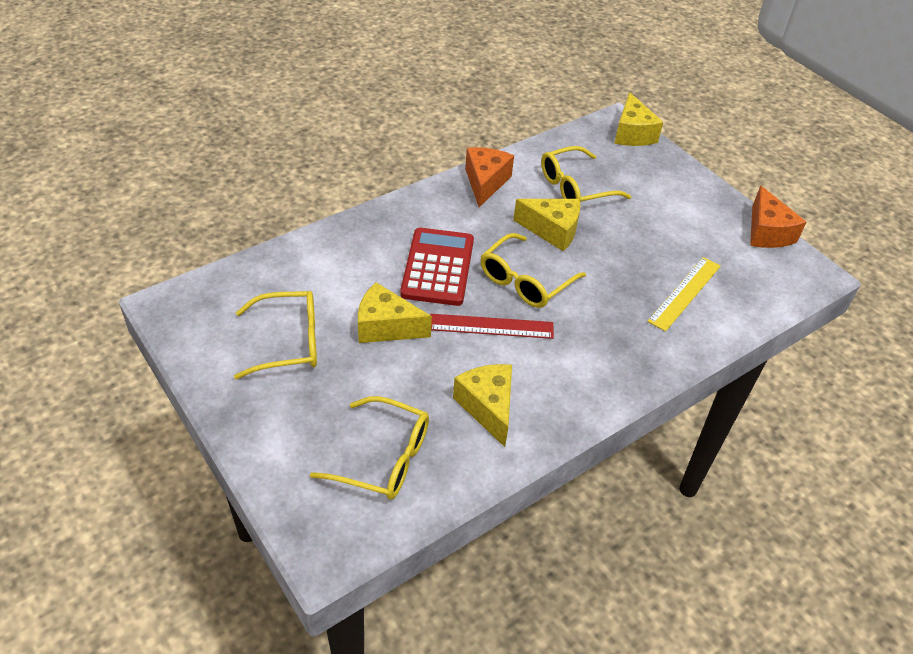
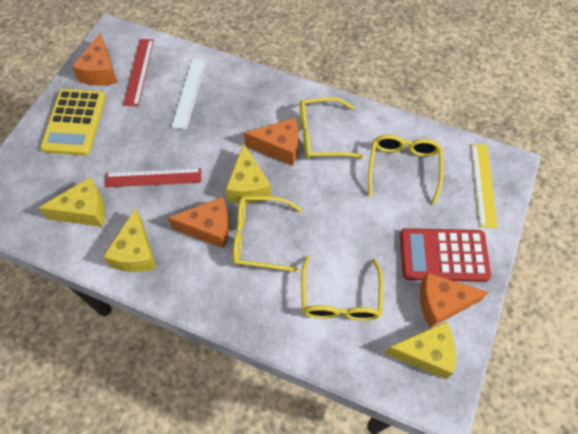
orange cheese: [465,147,514,207] [750,186,806,248] = 2 -> [72,33,118,86] [168,197,229,249] [244,118,299,166] [420,273,489,328] = 4
red ruler: [430,314,554,339] = 1 -> [105,168,201,187] [123,39,154,106] = 2
white ruler: none = 0 -> [172,59,207,129] = 1
yellow calculator: none = 0 -> [40,89,106,155] = 1

